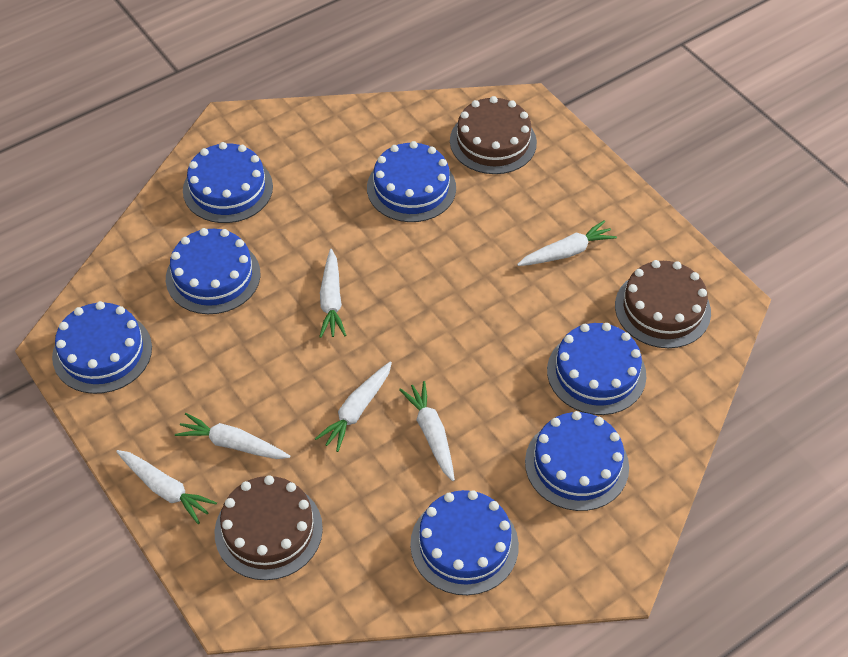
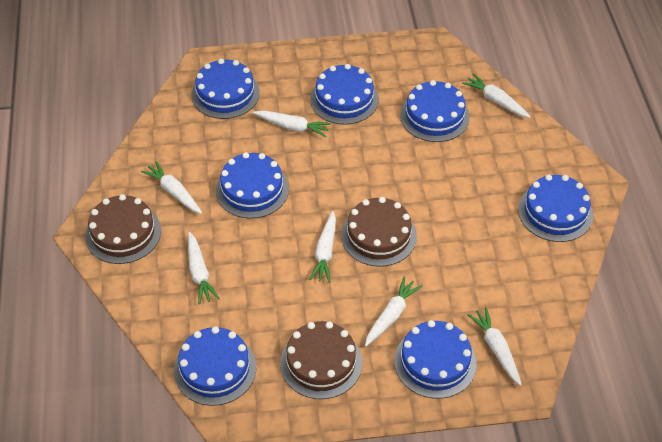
white carrot: [116,450,217,524] [175,413,290,459] [315,361,392,452] [319,249,347,338] [399,381,455,481] [517,220,617,266] = 6 -> [141,161,202,214] [188,232,220,304] [253,110,331,137] [309,211,336,283] [365,277,422,346] [462,73,531,118] [467,307,522,386] = 7

